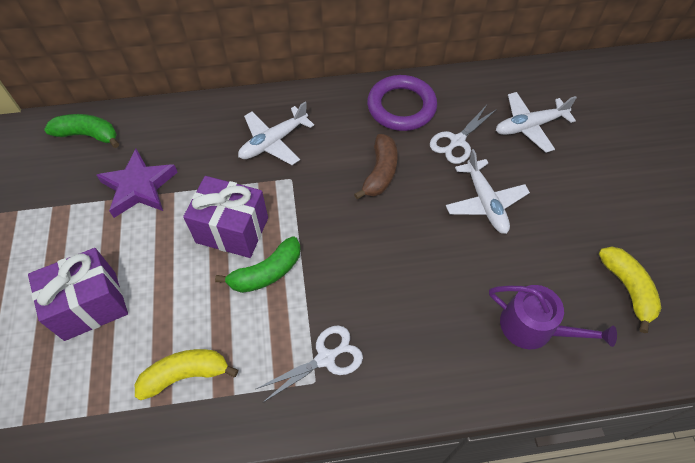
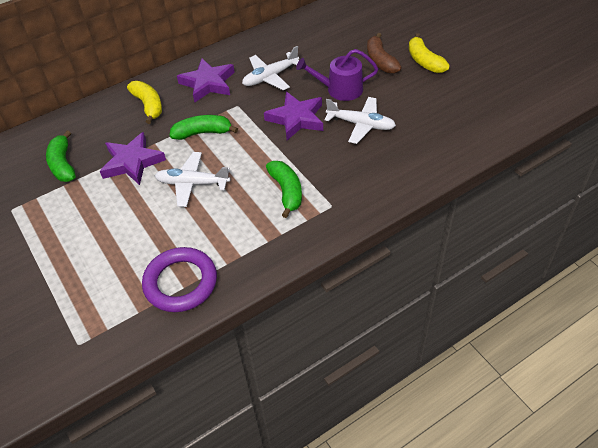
green banana: [44,114,119,148] [215,236,300,293] = 2 -> [46,131,76,182] [170,115,238,140] [266,161,302,218] = 3
purple gift: [28,248,128,341] [183,176,268,258] = 2 -> none = 0
purple star: [96,149,178,218] = 1 -> [100,132,166,185] [177,59,235,103] [264,92,323,140] = 3
white scissors: [256,325,363,403] [430,105,497,164] = 2 -> none = 0

